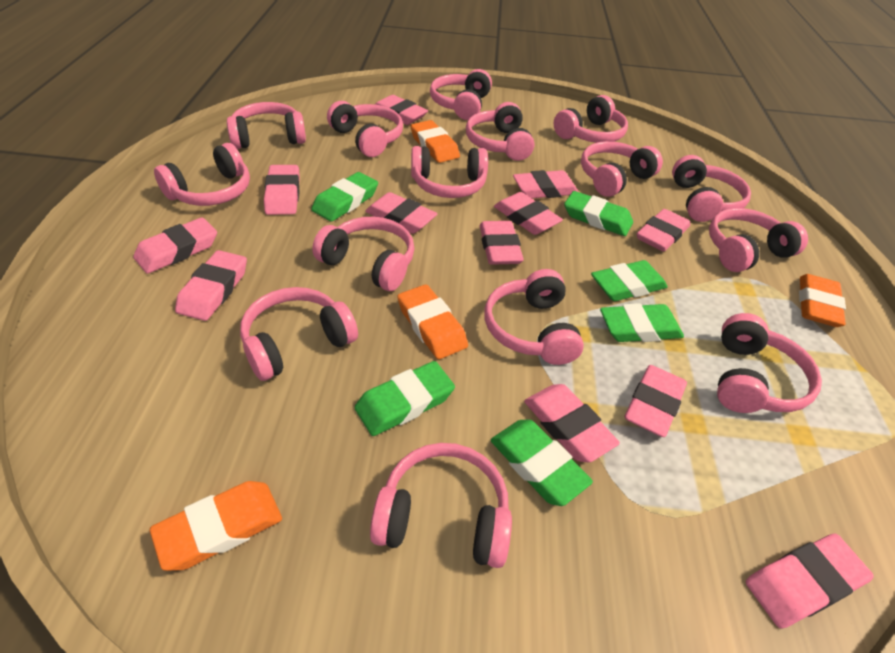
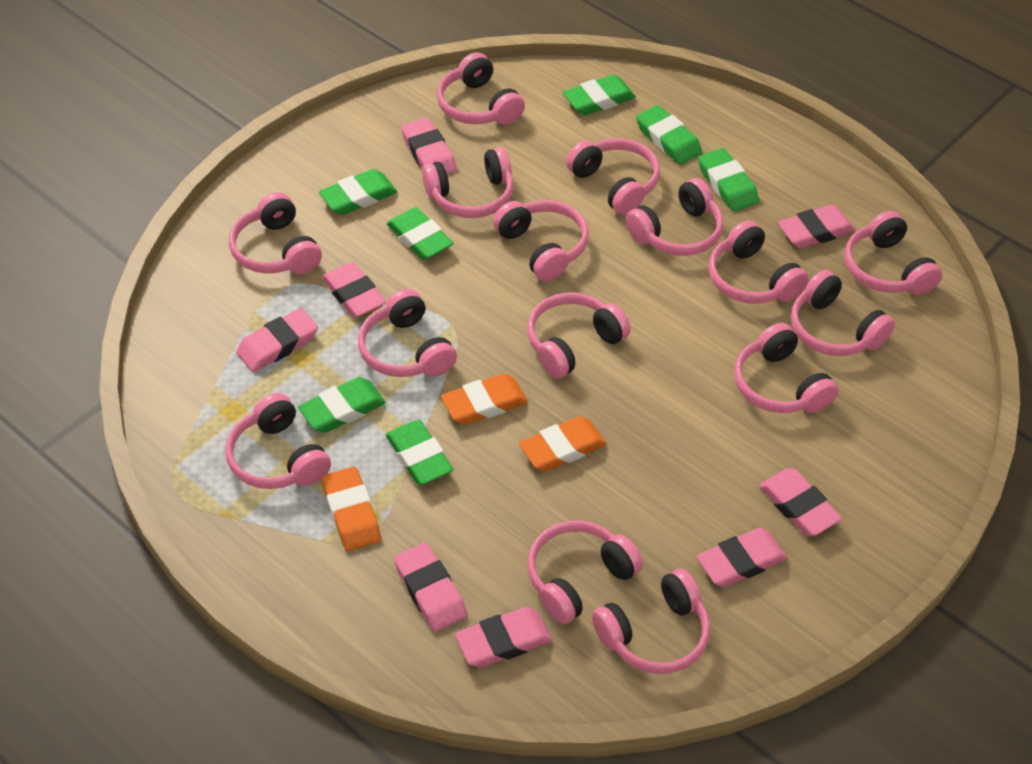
green eraser: [311,172,378,222] [355,361,455,436] [491,420,593,506] [564,191,633,236] [591,260,668,301] [600,303,684,342] = 6 -> [298,377,386,433] [319,169,397,215] [386,207,453,260] [386,420,453,485] [563,74,636,115] [636,105,702,164] [698,148,759,212] = 7
orange eraser: [149,481,282,571] [397,284,468,359] [410,120,460,163] [799,274,846,327] = 4 -> [322,467,381,551] [441,374,528,425] [519,416,607,472] = 3
pink eraser: [133,217,217,274] [175,250,247,321] [264,165,300,215] [365,192,437,234] [375,95,428,125] [480,221,524,265] [494,192,563,235] [513,170,579,199] [524,384,620,463] [625,365,687,437] [637,209,690,252] [746,534,874,629] = 12 -> [236,308,318,372] [322,262,386,318] [394,543,467,631] [401,118,457,174] [455,607,552,668] [697,528,787,587] [759,469,842,536] [778,204,855,249] = 8

